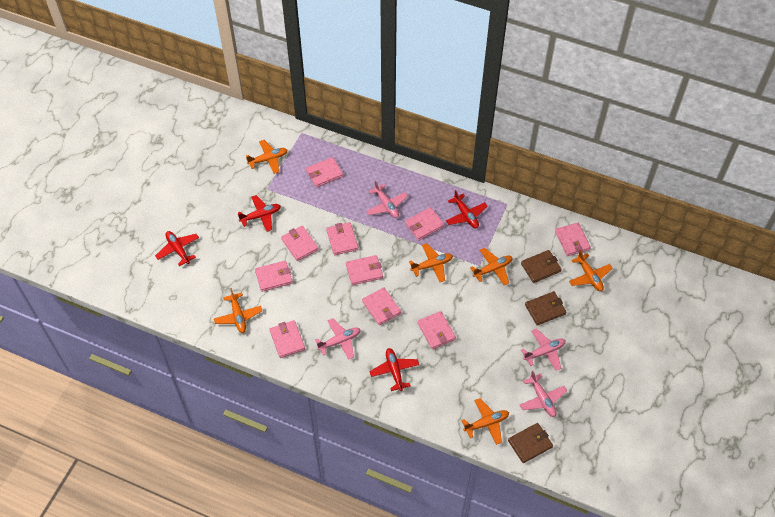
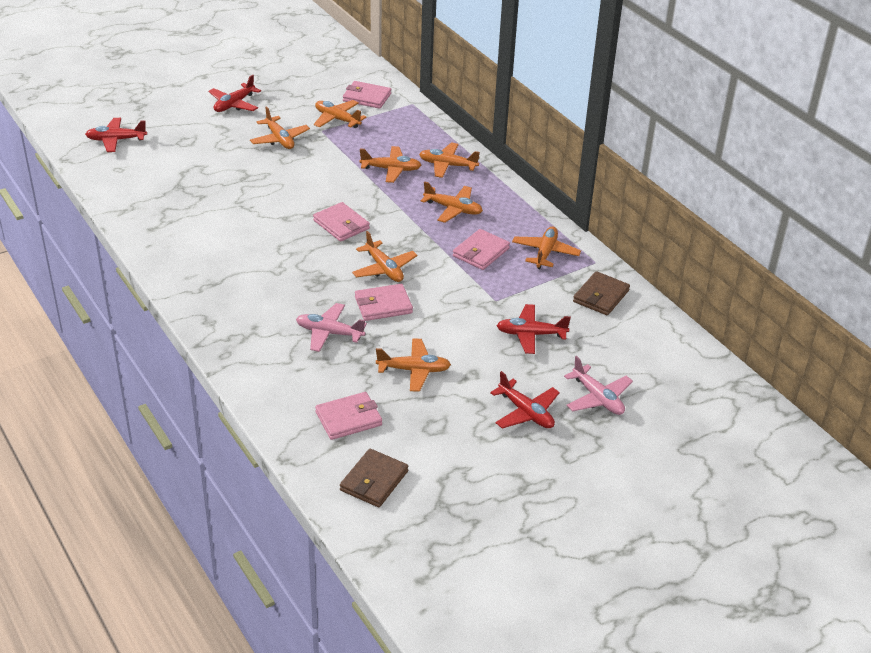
brown wallet: [508,423,553,463] [521,250,562,283] [525,291,566,325] = 3 -> [340,449,408,507] [573,271,630,315] = 2
orange plane: [214,288,262,333] [246,140,288,174] [409,243,453,282] [461,398,509,445] [470,248,513,285] [569,250,613,291] = 6 -> [250,106,310,149] [314,100,367,128] [352,231,418,282] [360,146,421,183] [376,338,451,392] [419,142,480,178] [421,181,483,223] [512,226,581,269] = 8
pink plane: [315,318,361,360] [366,181,408,218] [520,371,567,417] [521,328,566,371] = 4 -> [296,303,367,352] [564,356,633,415] = 2
pink wallet: [255,260,293,292] [269,320,305,358] [281,226,319,261] [306,157,343,188] [326,222,358,255] [346,255,383,285] [362,287,401,325] [405,207,444,241] [418,311,456,349] [555,223,591,256] = 10 -> [313,202,370,242] [315,392,382,440] [343,81,391,109] [355,284,413,321] [453,229,510,270] = 5

